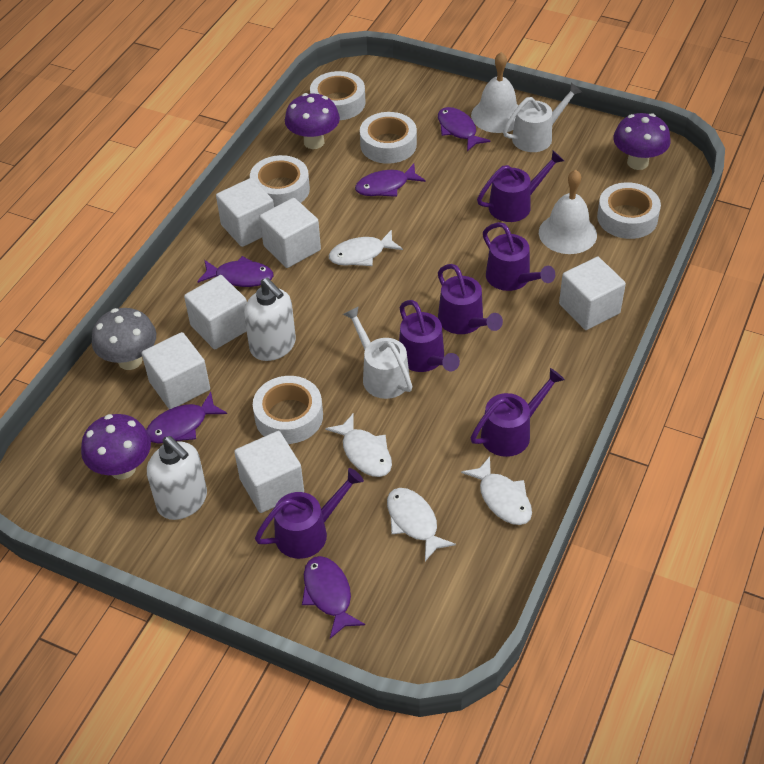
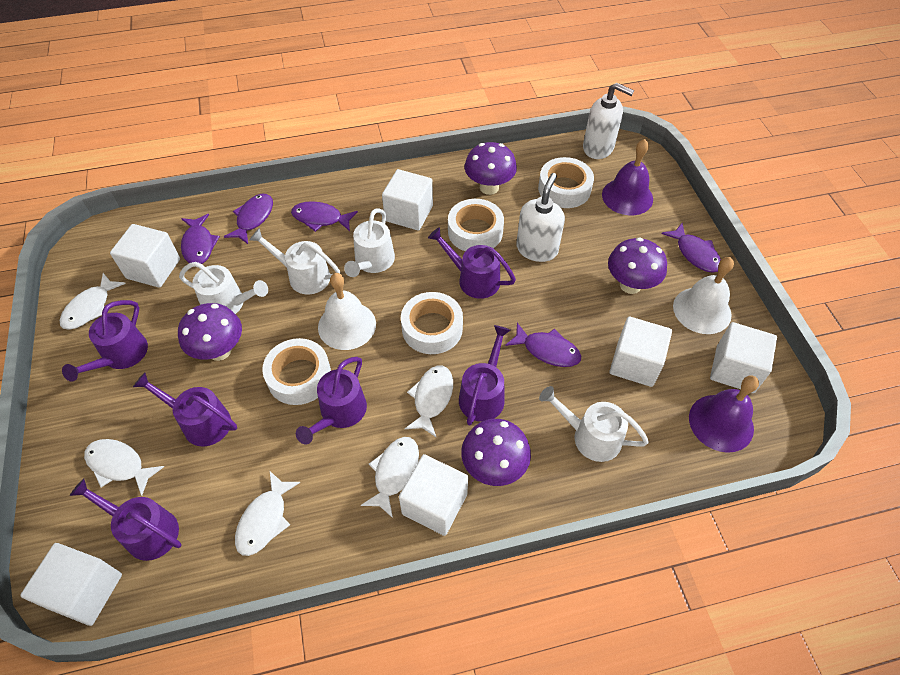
grey mushroom: [92,308,156,370] = 1 -> none = 0
purple bell: none = 0 -> [602,139,653,215] [689,375,759,453] = 2
purple mushroom: [81,414,151,479] [285,93,340,149] [613,113,671,170] = 3 -> [178,303,242,361] [461,419,531,486] [465,142,517,195] [608,237,667,294] = 4
white fish: [325,413,392,477] [328,230,403,266] [387,488,456,561] [461,457,532,525] = 4 -> [60,273,126,330] [84,439,164,496] [235,471,300,556] [361,437,419,518] [405,366,453,437] = 5
white tape: [250,155,310,207] [253,376,323,444] [310,71,365,120] [360,112,417,164] [597,182,661,239] = 5 -> [262,338,331,405] [401,292,463,354] [448,199,504,251] [538,157,594,208] = 4
white watering can: [343,306,413,399] [503,82,582,152] = 2 -> [179,262,268,314] [250,228,340,294] [344,208,395,277] [539,386,649,462] = 4

